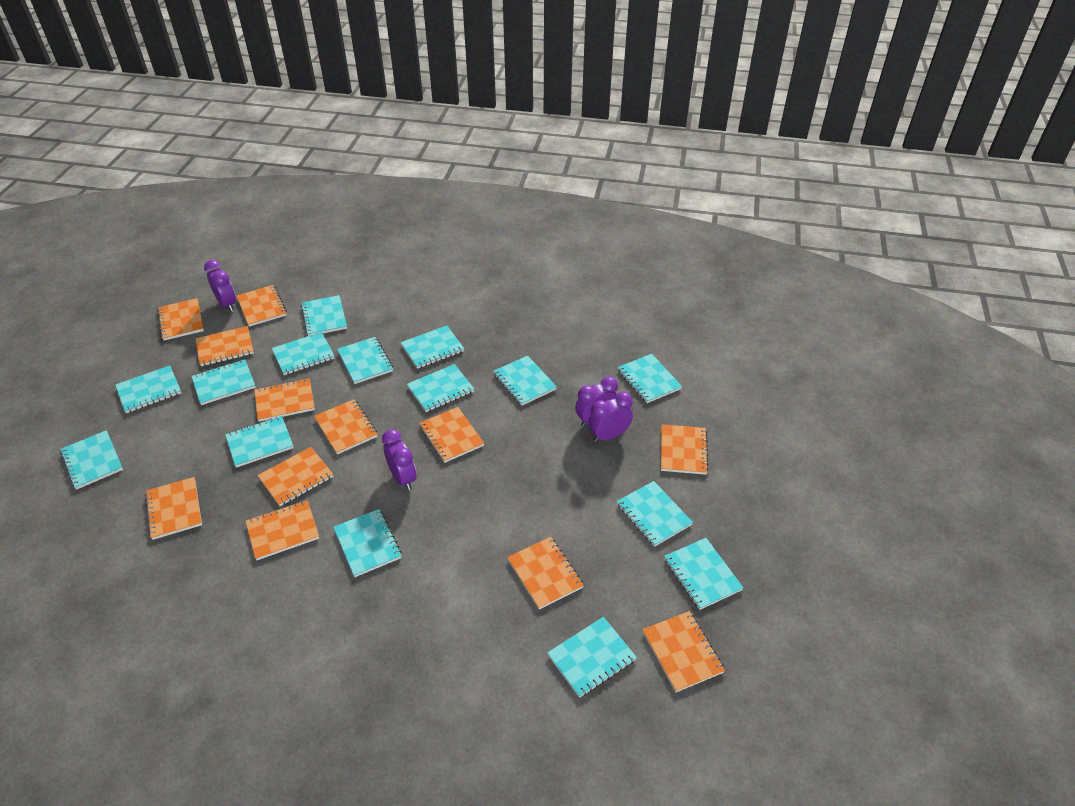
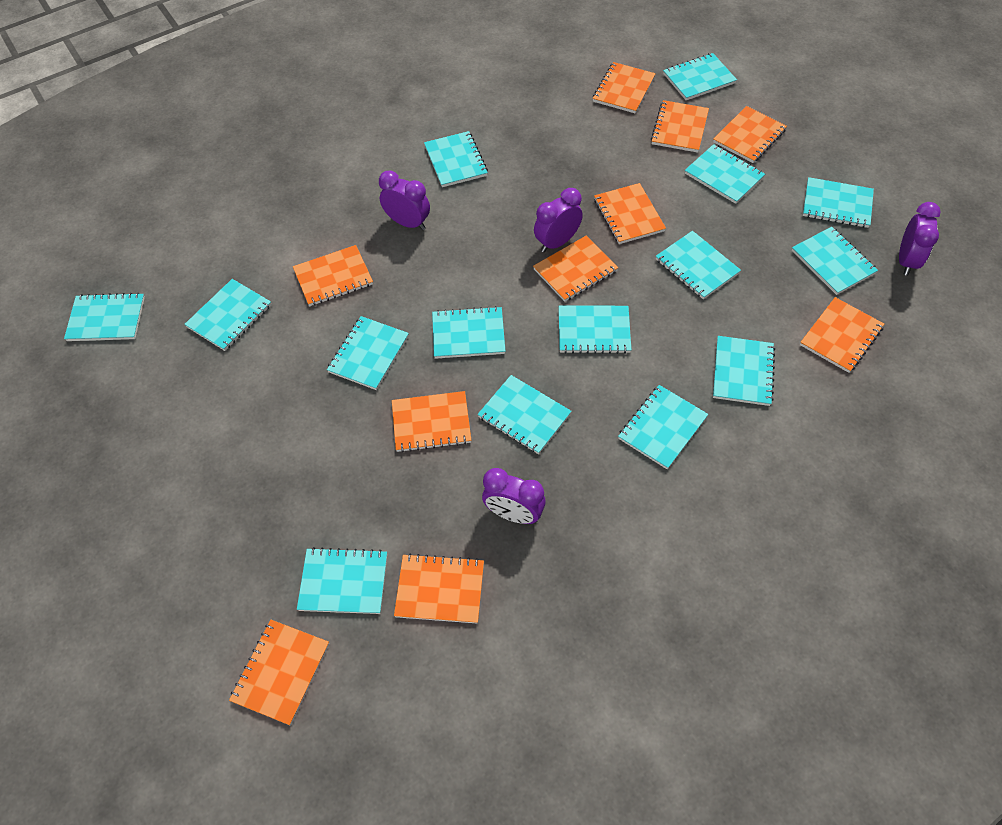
orange notebook: [145,477,202,540] [157,298,204,341] [195,326,254,366] [236,285,287,327] [245,500,319,560] [255,378,315,422] [258,447,333,506] [314,399,378,454] [419,407,484,463] [507,537,584,609] [642,611,725,692] [661,424,709,475] = 12 -> [229,620,329,725] [293,245,373,306] [392,391,471,452] [394,554,484,623] [533,236,619,302] [593,62,656,113] [594,183,666,244] [651,100,709,153] [713,106,787,163] [800,297,884,373] = 10

